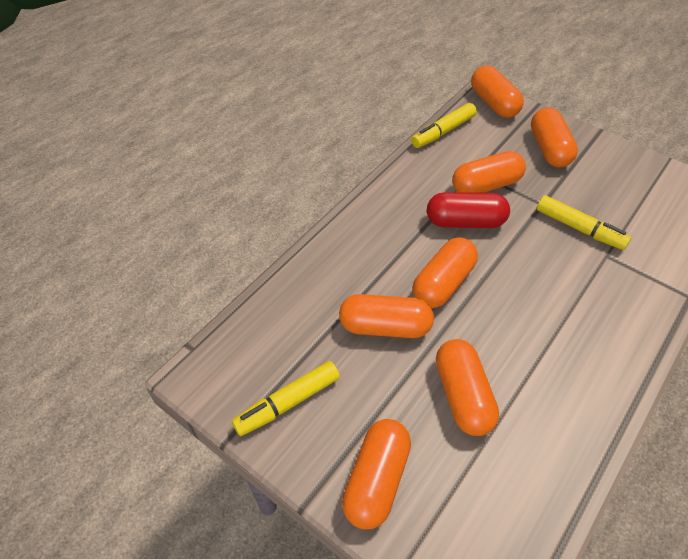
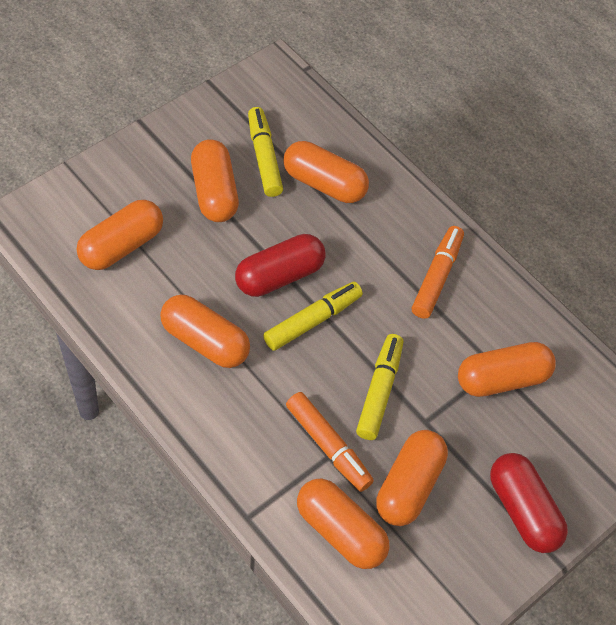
orange marker: none = 0 -> [286,392,374,492] [412,226,464,319] = 2
red capsule: [427,192,510,228] = 1 -> [235,234,326,297] [490,453,568,553] = 2

